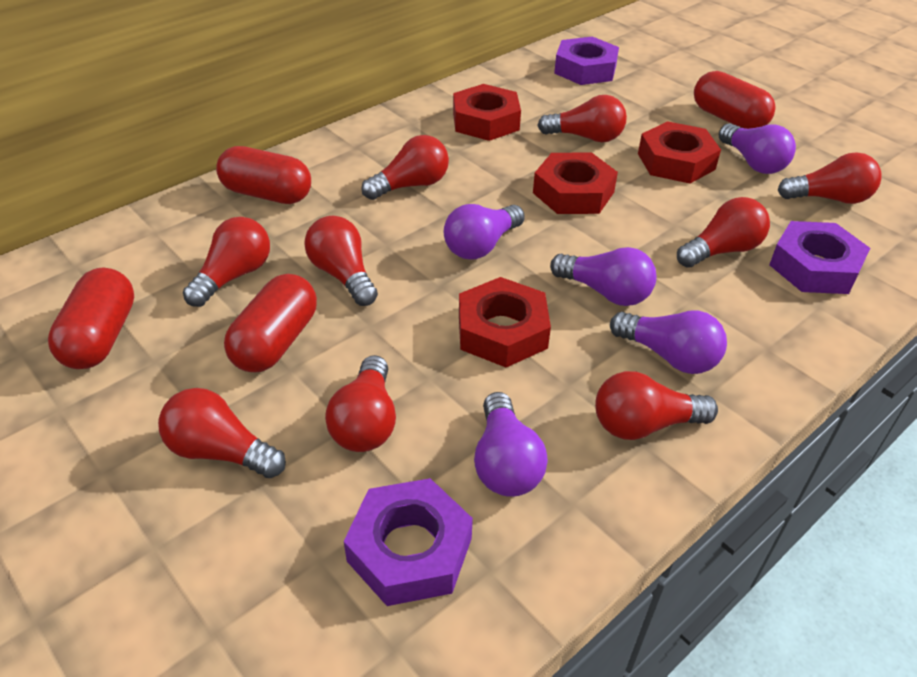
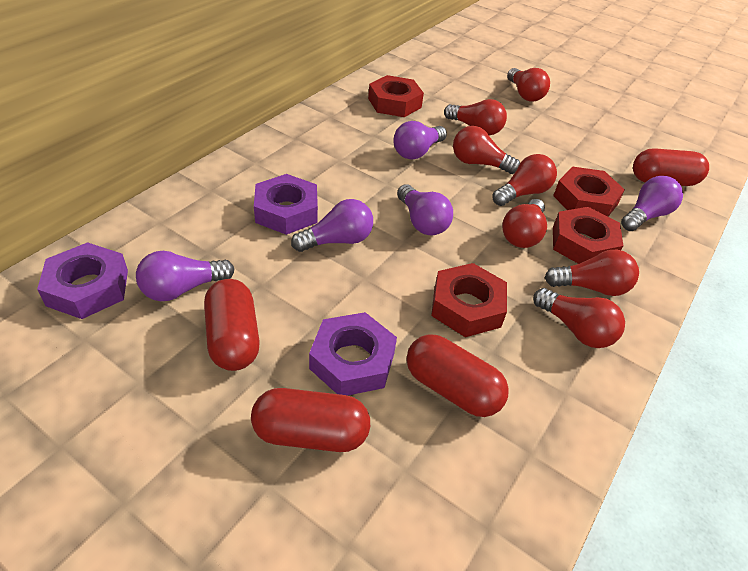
red light bulb: [158,388,286,478] [183,217,270,307] [304,216,378,306] [325,355,396,452] [361,135,449,200] [537,95,627,142] [595,371,718,440] [677,197,770,268] [778,152,882,204] = 9 -> [444,99,507,135] [453,126,520,174] [492,154,557,206] [502,199,547,248] [507,68,550,102] [533,288,625,348] [545,250,639,296] = 7

